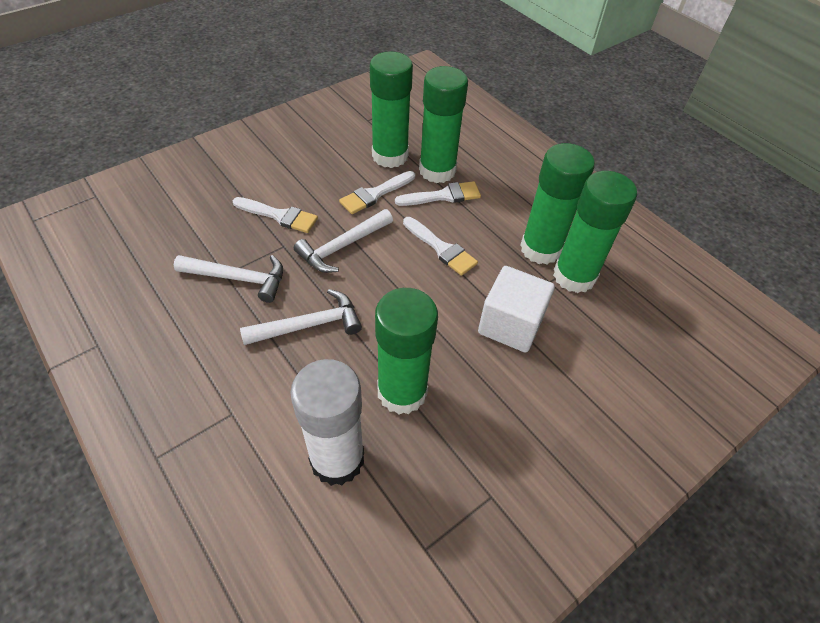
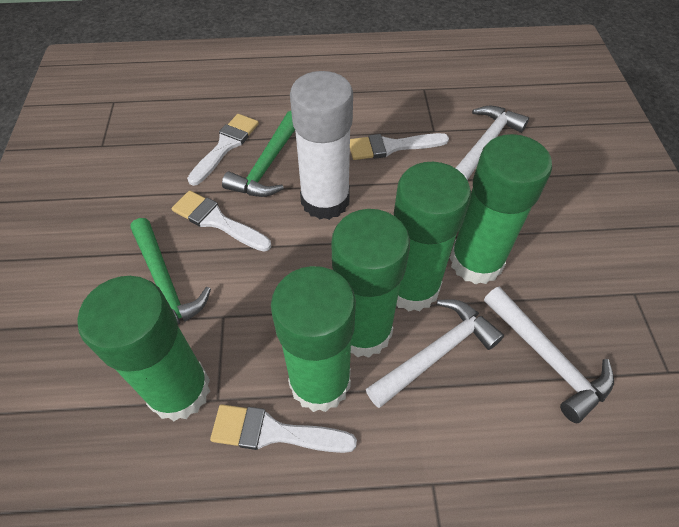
green hammer: none = 0 -> [130,218,211,324] [222,111,295,197] = 2
white cube: [478,266,555,353] = 1 -> none = 0

